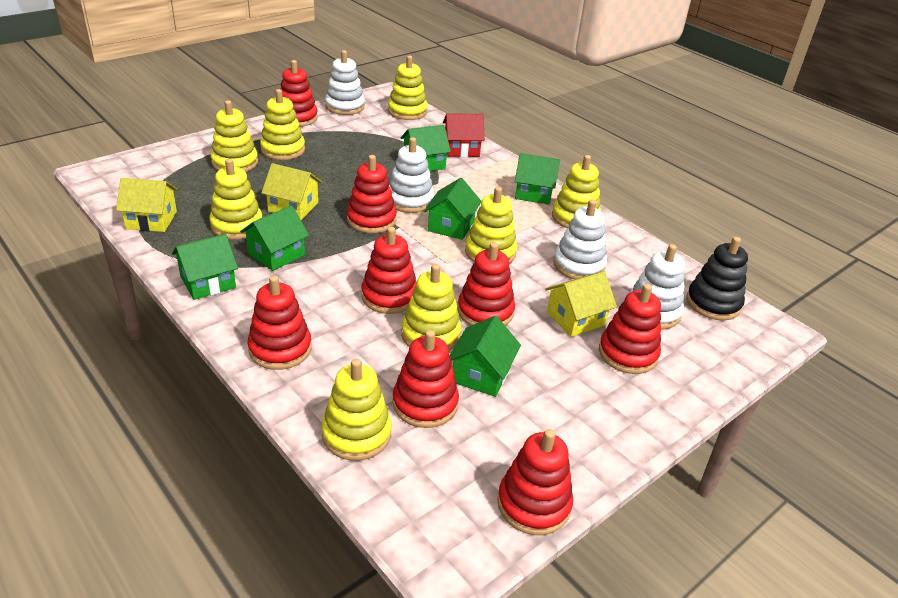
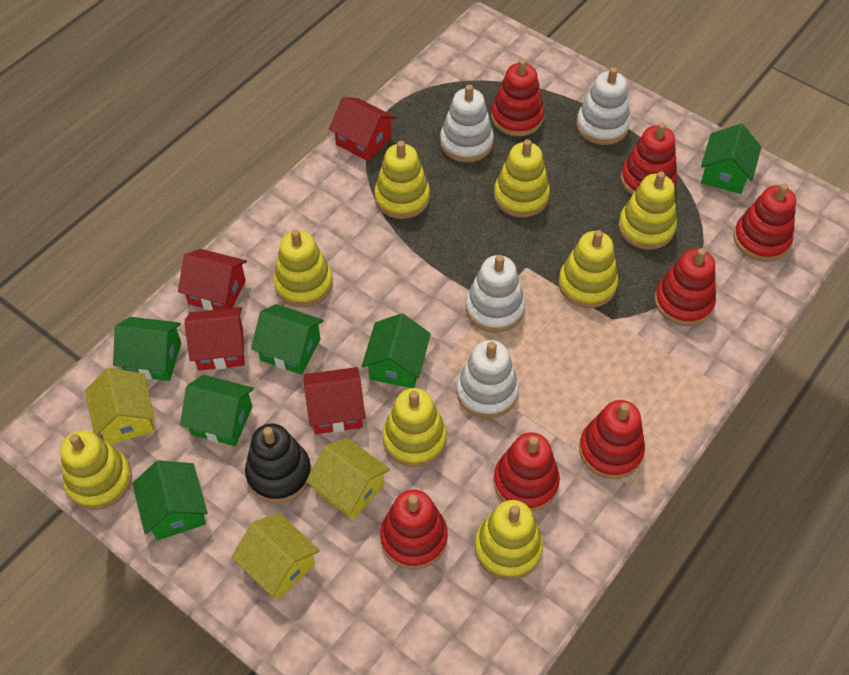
red house: [443,113,485,157] = 1 -> [178,249,247,310] [184,307,245,371] [304,367,365,434] [329,97,396,161] = 4
red stacking toy: [248,276,312,370] [281,60,318,127] [347,155,397,233] [361,227,416,314] [392,330,459,428] [457,242,515,326] [497,429,573,535] [599,284,661,374] = 8 -> [380,490,448,569] [491,59,544,137] [493,432,560,512] [579,400,645,479] [621,122,677,195] [654,248,716,326] [733,183,796,262] = 7

